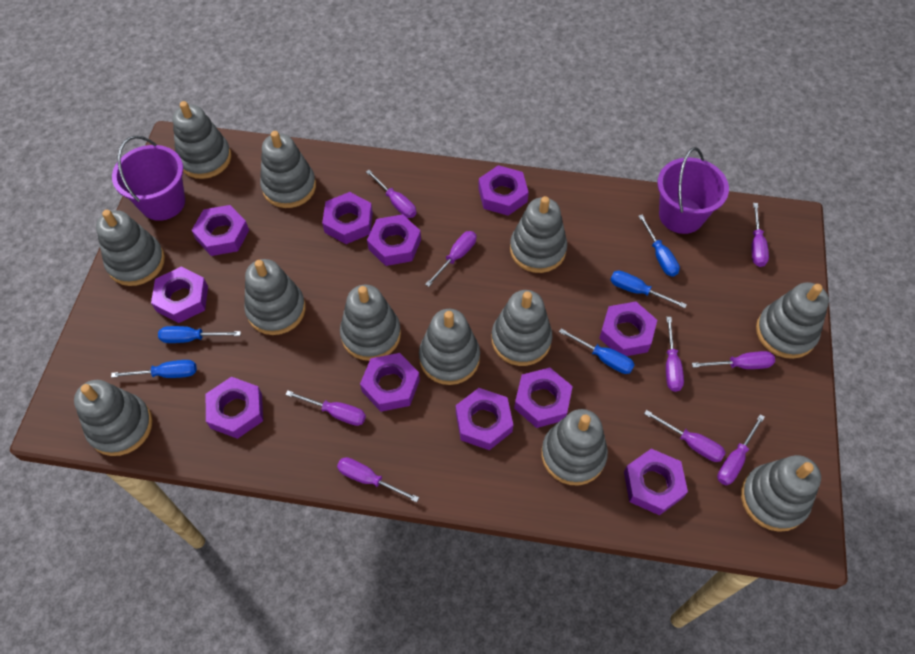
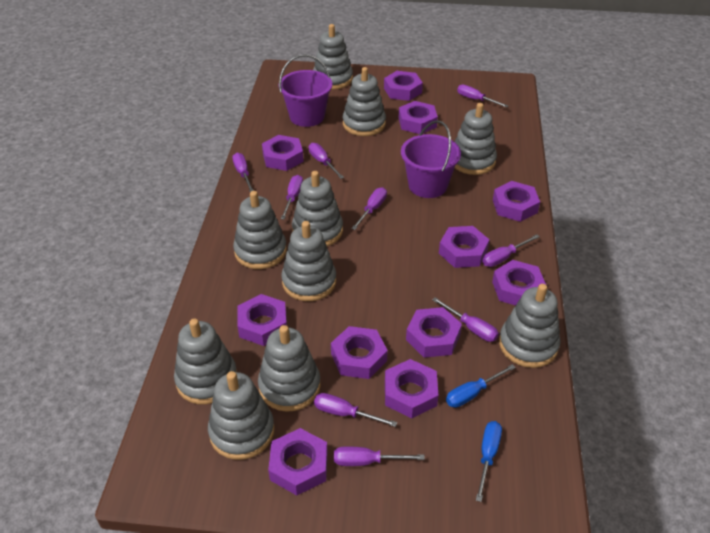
blue screwdriver: [111,360,197,378] [158,326,241,343] [559,328,635,374] [611,271,687,308] [638,215,680,276] = 5 -> [446,364,516,408] [476,421,502,502] = 2
grey stacking toy: [74,380,153,456] [96,210,165,286] [173,101,231,179] [244,259,306,335] [260,131,316,208] [340,285,401,361] [419,309,480,385] [491,290,552,366] [510,196,567,273] [541,409,608,485] [741,455,821,532] [756,282,829,359] = 12 -> [174,319,237,405] [208,371,275,460] [233,191,287,269] [258,325,321,412] [281,221,336,301] [292,171,343,246] [313,24,353,89] [343,67,386,136] [454,103,497,175] [499,284,561,368] = 10

